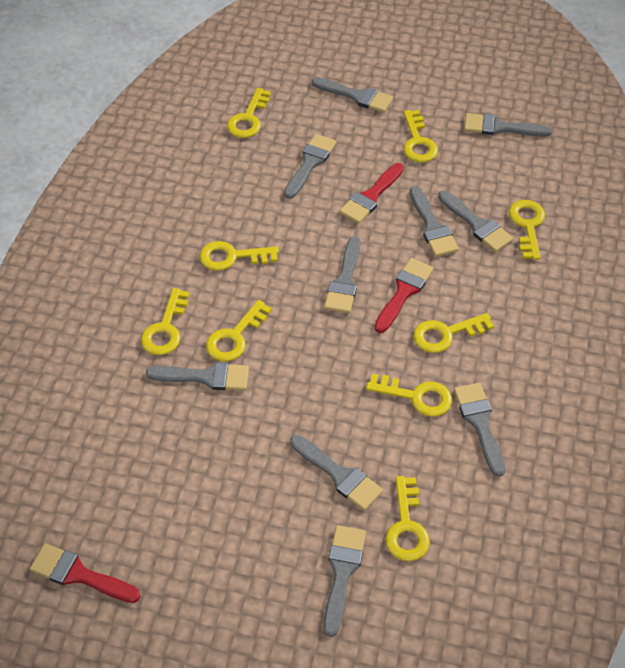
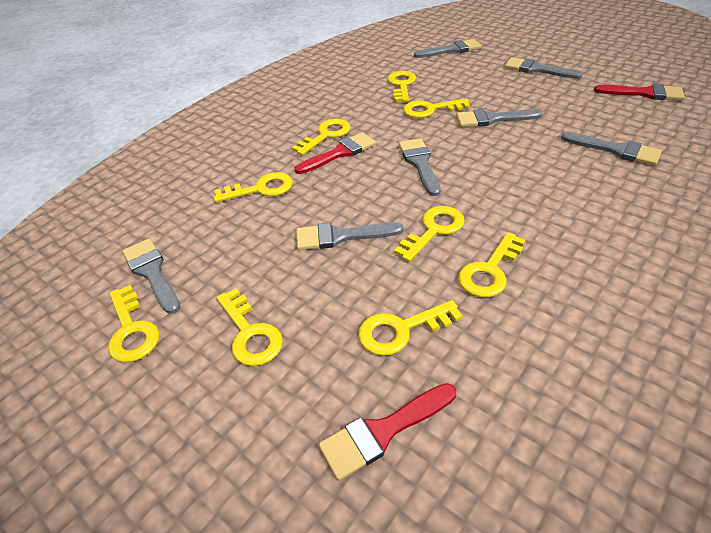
grey brush: [146,362,249,390] [284,134,337,199] [290,435,383,511] [312,77,393,113] [323,525,366,637] [324,236,360,313] [410,186,459,257] [438,190,513,252] [454,383,506,477] [464,113,552,137] = 10 -> [122,239,180,314] [296,222,403,250] [399,138,441,196] [414,39,482,58] [456,109,543,127] [505,57,583,79] [561,132,662,166] = 7

